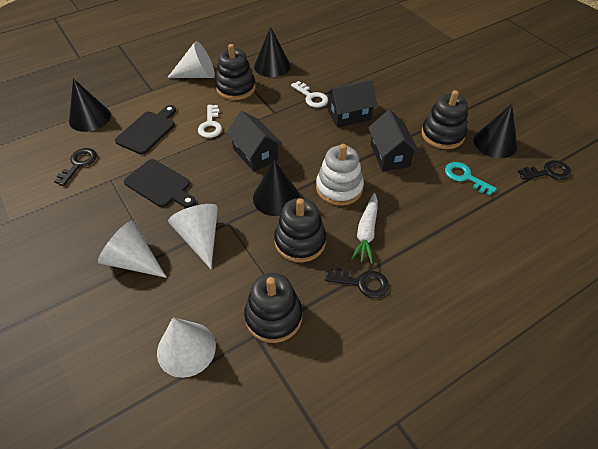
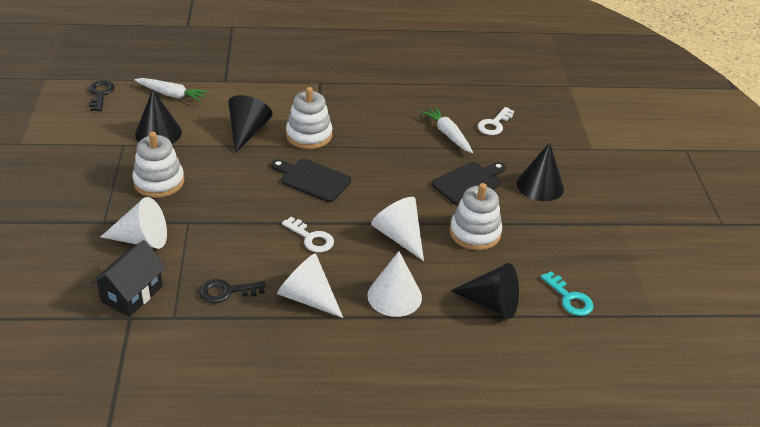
black house: [226,111,282,172] [325,80,377,128] [368,110,419,171] = 3 -> [91,240,166,317] = 1
black key: [54,148,97,186] [325,268,389,298] [518,160,571,180] = 3 -> [89,80,115,111] [199,279,265,303] = 2
black stacking toy: [215,44,256,100] [244,273,302,343] [274,198,326,262] [421,90,468,149] = 4 -> none = 0
white carrot: [350,193,378,264] = 1 -> [135,78,209,102] [421,107,473,153] = 2
white stacking toy: [316,144,364,206] = 1 -> [132,132,184,198] [286,87,332,149] [450,183,502,250] = 3

